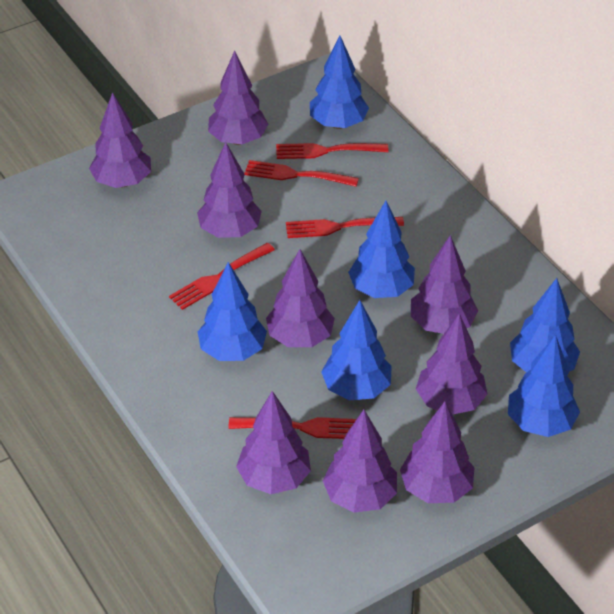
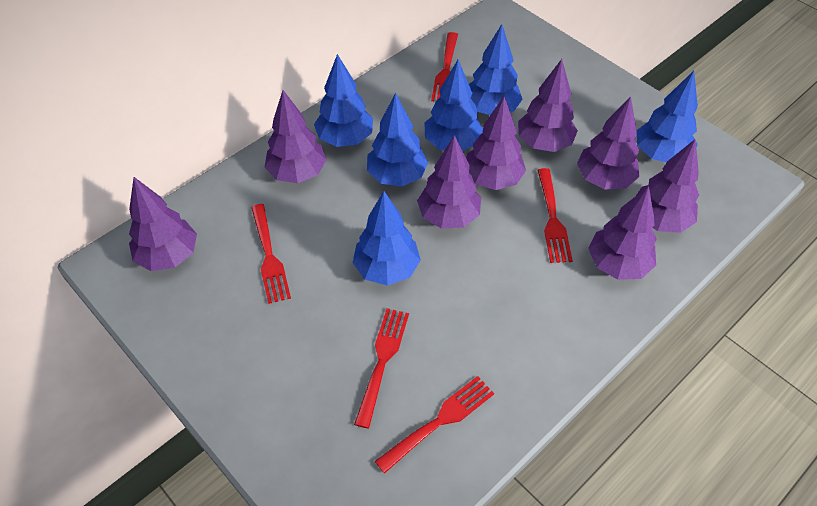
purple tree: [89,92,151,188] [197,142,262,238] [208,51,269,145] [236,391,311,494] [266,249,335,347] [323,410,397,512] [400,401,475,503] [411,235,478,334] [416,313,488,415] = 9 -> [129,177,197,271] [265,90,327,183] [417,135,481,229] [466,97,526,190] [518,59,578,152] [577,96,640,190] [588,186,656,280] [636,139,699,233] = 8

